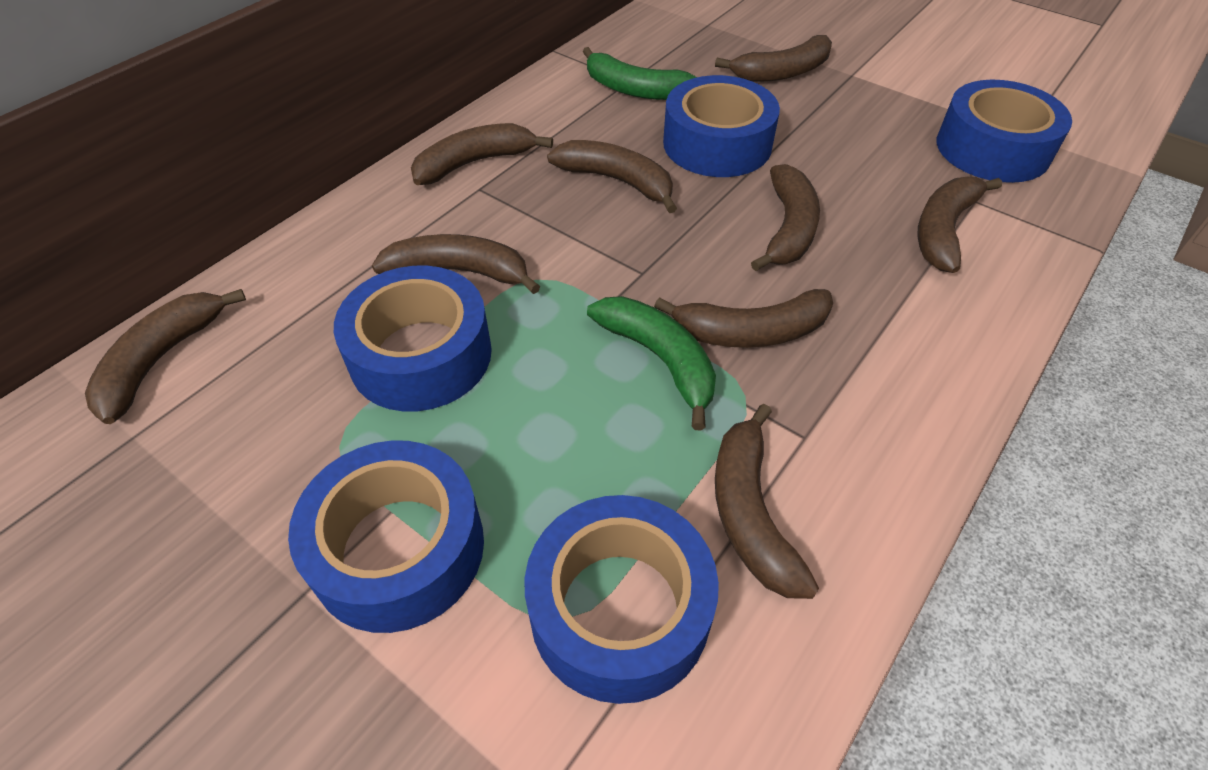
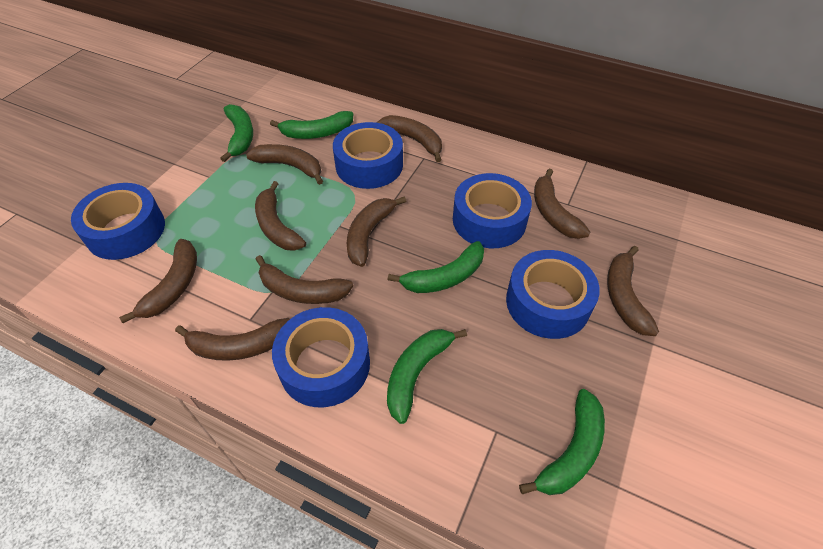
green banana: [583,47,697,100] [587,296,716,431] = 2 -> [220,104,253,162] [270,111,353,139] [387,329,467,424] [388,241,484,293] [519,389,605,495] = 5

